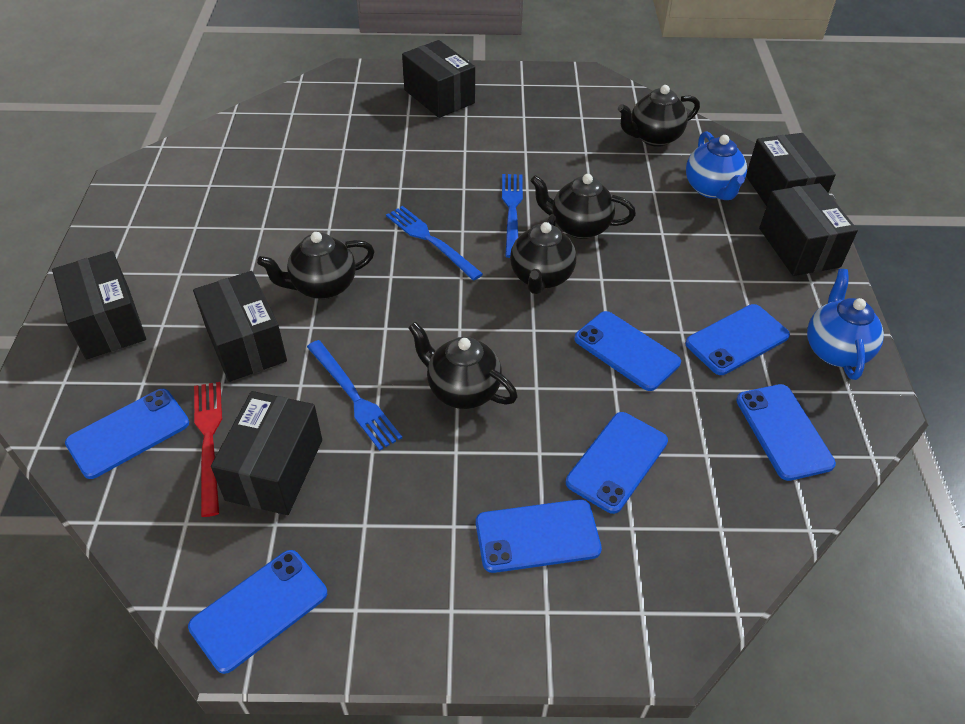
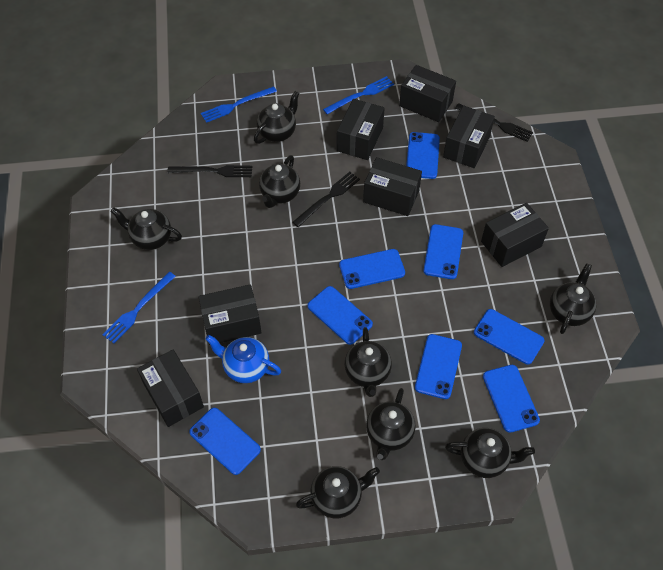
black box: [52,251,146,359] [193,271,287,382] [211,391,322,515] [402,40,475,118] [746,133,836,206] [759,183,858,276] = 6 -> [137,349,204,427] [198,284,262,345] [337,99,385,160] [363,157,422,216] [399,65,456,122] [443,106,495,168] [481,203,549,267] = 7
black fork: none = 0 -> [167,165,252,177] [292,172,360,227] [455,103,533,142] = 3
black teapot: [257,232,375,299] [408,322,518,409] [510,214,577,294] [531,174,636,239] [618,85,700,147] = 5 -> [110,207,182,250] [254,91,299,144] [259,155,300,208] [296,466,380,518] [345,327,392,397] [366,388,416,460] [445,428,535,478] [550,263,596,334] = 8
blue phone: [65,389,189,479] [188,550,327,674] [476,499,602,573] [566,412,668,514] [574,311,681,391] [686,304,790,375] [736,384,836,481] = 7 -> [189,408,261,475] [307,286,373,345] [339,249,405,289] [406,132,440,179] [415,334,462,399] [423,224,463,279] [474,309,545,365] [483,365,540,433] = 8
blue teapot: [686,131,747,200] [807,269,884,380] = 2 -> [205,335,281,383] = 1
red fork: [194,382,222,517] = 1 -> none = 0

